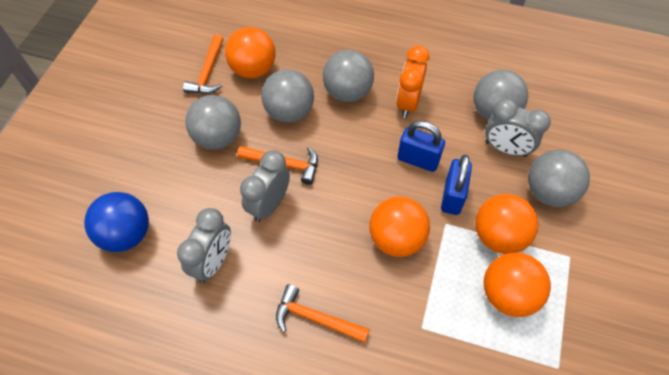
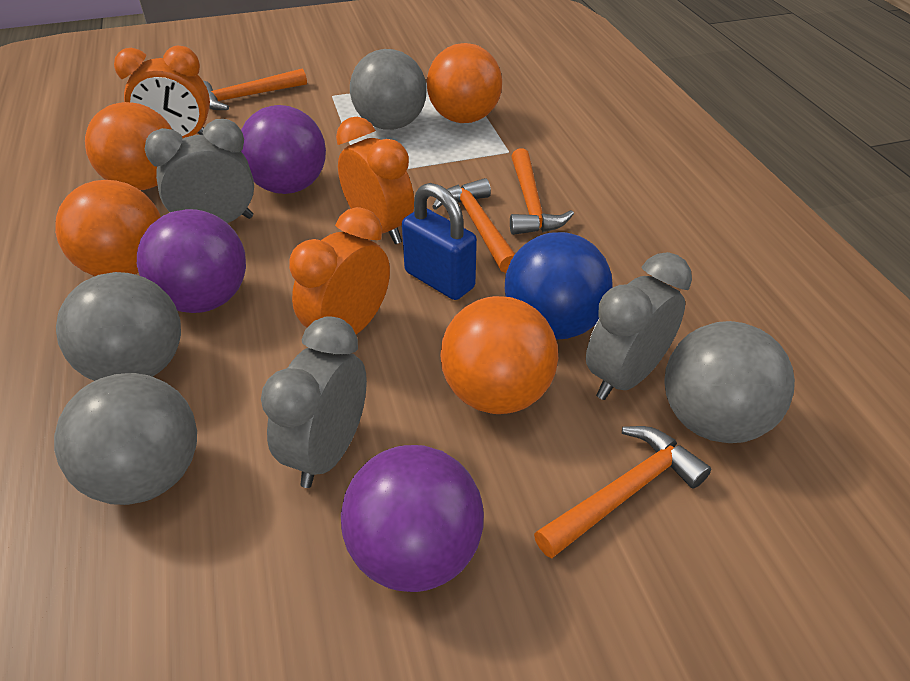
blue padlock: [398,121,445,172] [441,155,472,215] = 2 -> [402,183,477,300] = 1
grey ball: [185,95,241,150] [261,69,314,123] [323,50,374,102] [473,70,528,121] [528,149,590,207] = 5 -> [54,373,197,505] [56,272,181,381] [350,49,427,130] [664,321,795,443] = 4
orange clock: [396,46,429,118] = 1 -> [114,46,210,139] [289,207,390,334] [336,117,414,244] = 3
orange hammer: [183,34,223,94] [237,146,318,185] [276,284,370,343] = 3 -> [203,68,307,110] [432,178,515,273] [510,148,574,235] [534,426,711,559] = 4
purple ball: none = 0 -> [137,209,246,313] [241,105,326,194] [341,445,484,592] = 3

